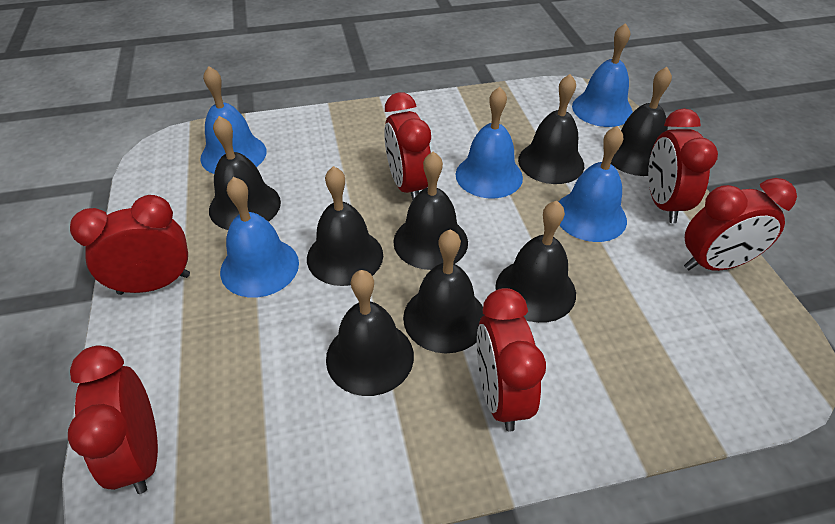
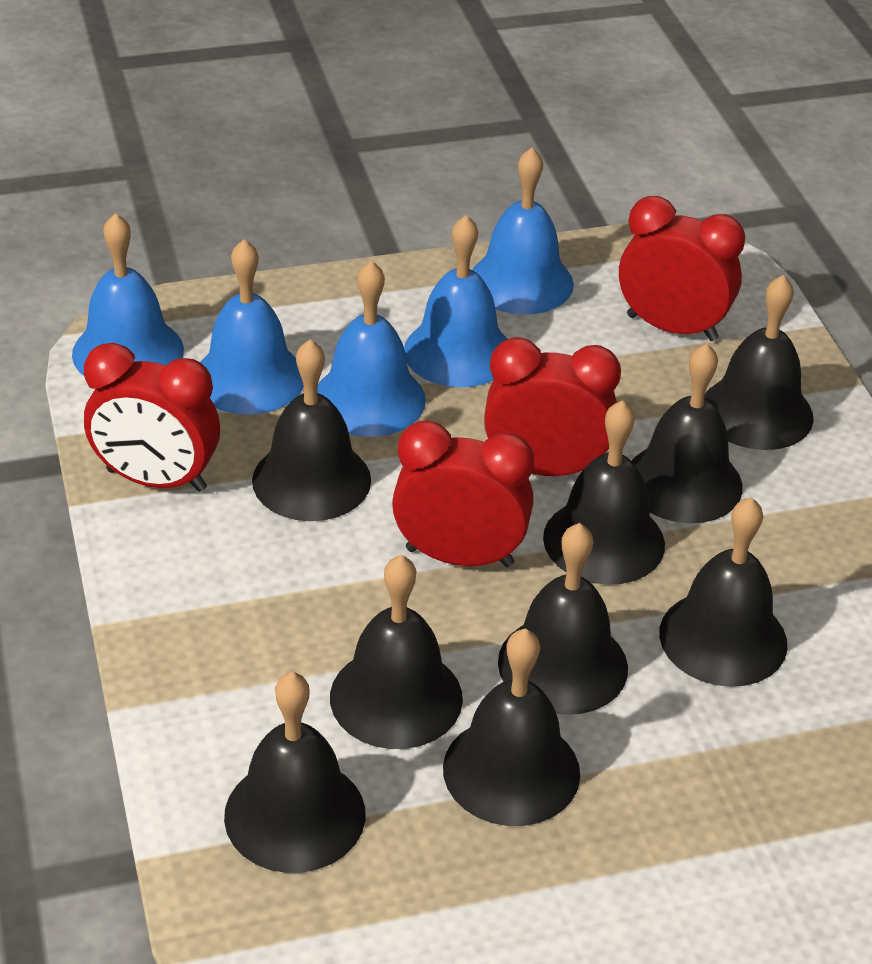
black bell: [209,116,281,230] [307,166,383,286] [326,270,414,396] [393,151,468,270] [403,229,484,353] [495,201,576,323] [518,74,584,184] [611,67,672,176] = 8 -> [224,672,365,873] [252,339,371,521] [330,555,463,749] [443,629,580,826] [498,523,628,715] [543,400,665,585] [632,343,743,523] [659,497,787,687] [704,275,814,450] = 9
red clock: [68,345,158,494] [70,195,190,295] [384,92,431,200] [477,288,546,431] [648,108,718,223] [684,178,797,271] = 6 -> [84,343,220,492] [392,420,534,567] [484,337,621,476] [619,196,745,341] = 4

